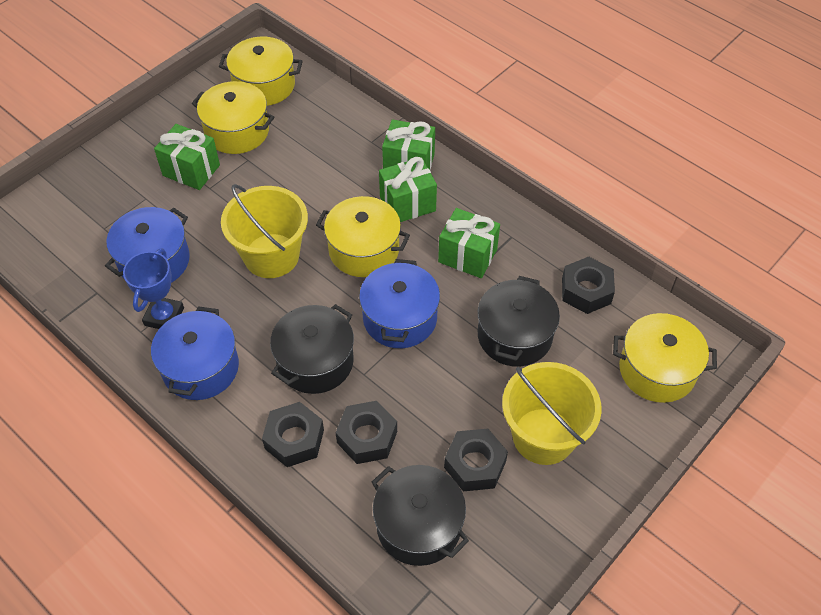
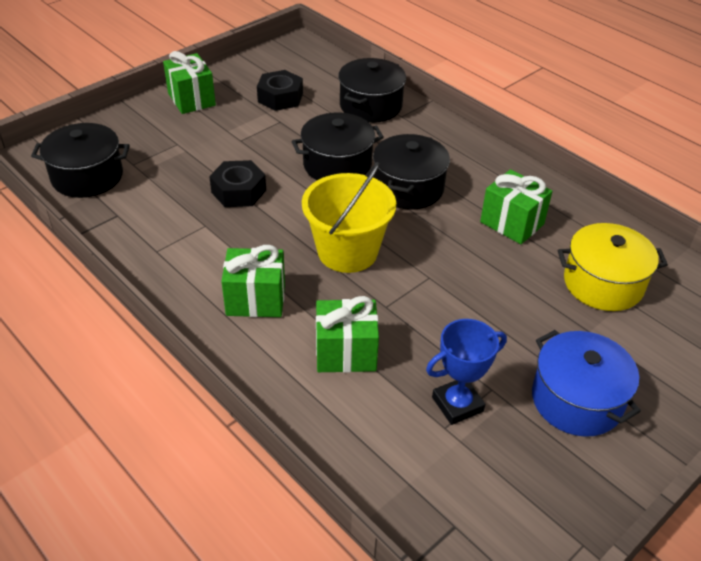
black nut: [262,402,324,467] [336,401,397,464] [444,429,508,491] [562,257,615,314] = 4 -> [209,160,266,207] [257,70,303,111] = 2
black pot: [270,304,354,394] [372,465,469,566] [478,276,560,367] = 3 -> [31,123,130,198] [291,113,384,180] [338,58,406,123] [373,134,450,210] = 4
blue pot: [105,207,190,283] [151,306,239,400] [359,259,440,348] = 3 -> [532,330,641,437] = 1
yellow bucket: [221,184,308,278] [502,362,602,465] = 2 -> [302,162,396,273] = 1
yellow pot: [192,81,274,154] [219,37,303,106] [316,196,410,277] [613,313,717,403] = 4 -> [558,223,668,311] = 1

